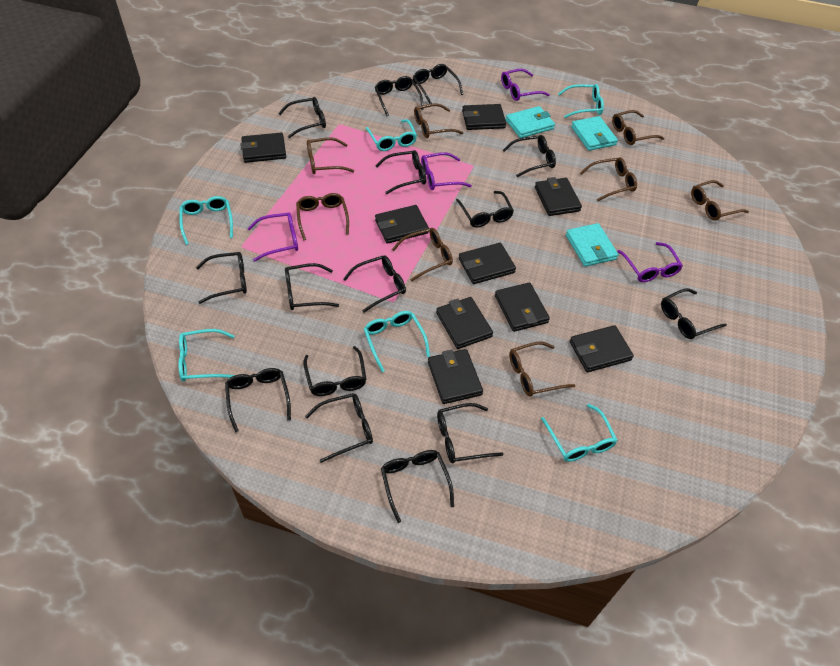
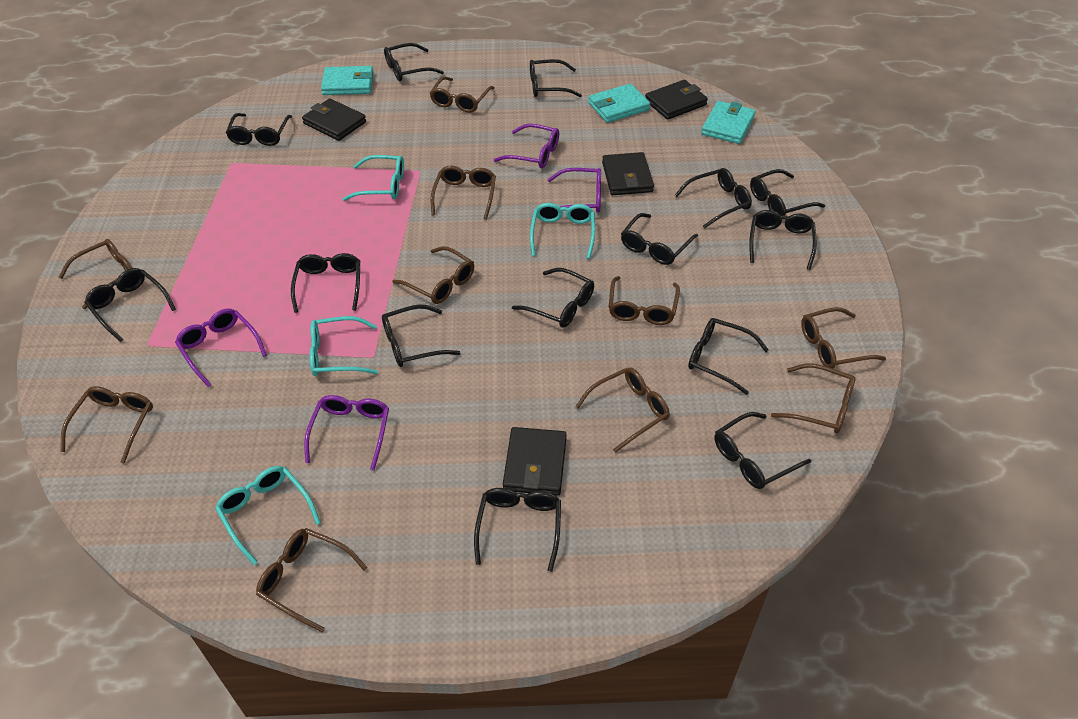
black glasses: [196,252,247,304] [225,368,291,433] [278,97,326,138] [285,263,339,310] [303,346,367,396] [305,393,373,463] [343,255,406,313] [375,76,424,116] [376,150,426,194] [381,450,454,523] [413,64,463,104] [437,403,503,463] [456,191,514,228] [503,135,556,177] [661,288,727,339] = 15 -> [84,268,176,342] [226,113,292,146] [291,253,360,313] [382,304,460,367] [384,43,444,81] [474,488,561,572] [512,268,594,328] [530,59,582,97] [621,213,698,265] [674,168,752,229] [688,318,769,395] [715,412,811,489] [749,210,817,270] [750,169,825,216] = 14
black wallet: [240,132,286,163] [375,205,429,244] [428,349,483,404] [436,297,493,349] [459,243,516,284] [462,104,506,130] [495,283,550,332] [535,177,582,216] [570,325,634,372] = 9 -> [302,98,366,141] [503,427,567,496] [602,152,654,195] [645,80,708,120] = 4
brown glasses: [296,193,349,240] [307,138,354,174] [392,228,453,282] [414,103,463,138] [509,341,575,397] [580,157,637,201] [612,110,664,145] [691,180,749,221] = 8 -> [59,239,132,309] [60,386,153,464] [256,528,367,633] [392,246,474,304] [430,76,495,113] [431,166,496,220] [575,367,670,453] [609,276,680,325] [771,364,856,433] [801,307,886,369] = 10
turquoise glasses: [178,329,235,381] [179,196,233,245] [364,311,430,372] [366,119,417,151] [541,404,618,462] [558,84,604,118] = 6 -> [215,466,321,565] [310,316,378,376] [343,155,404,201] [530,203,595,259] = 4

